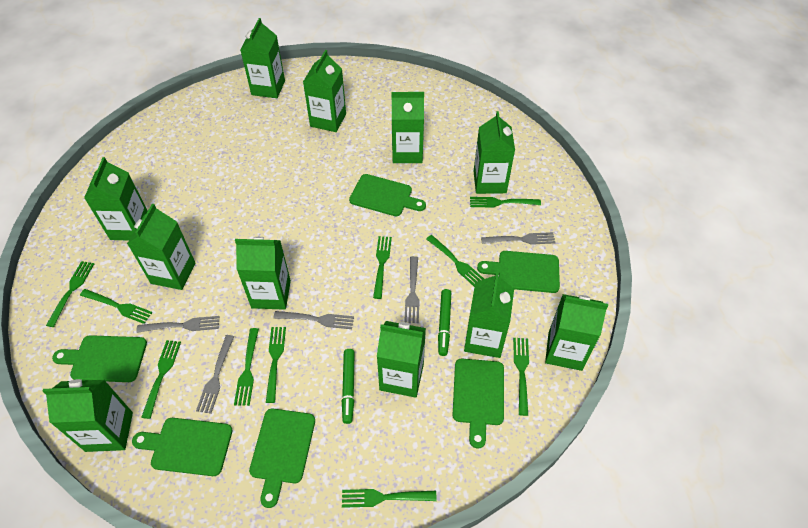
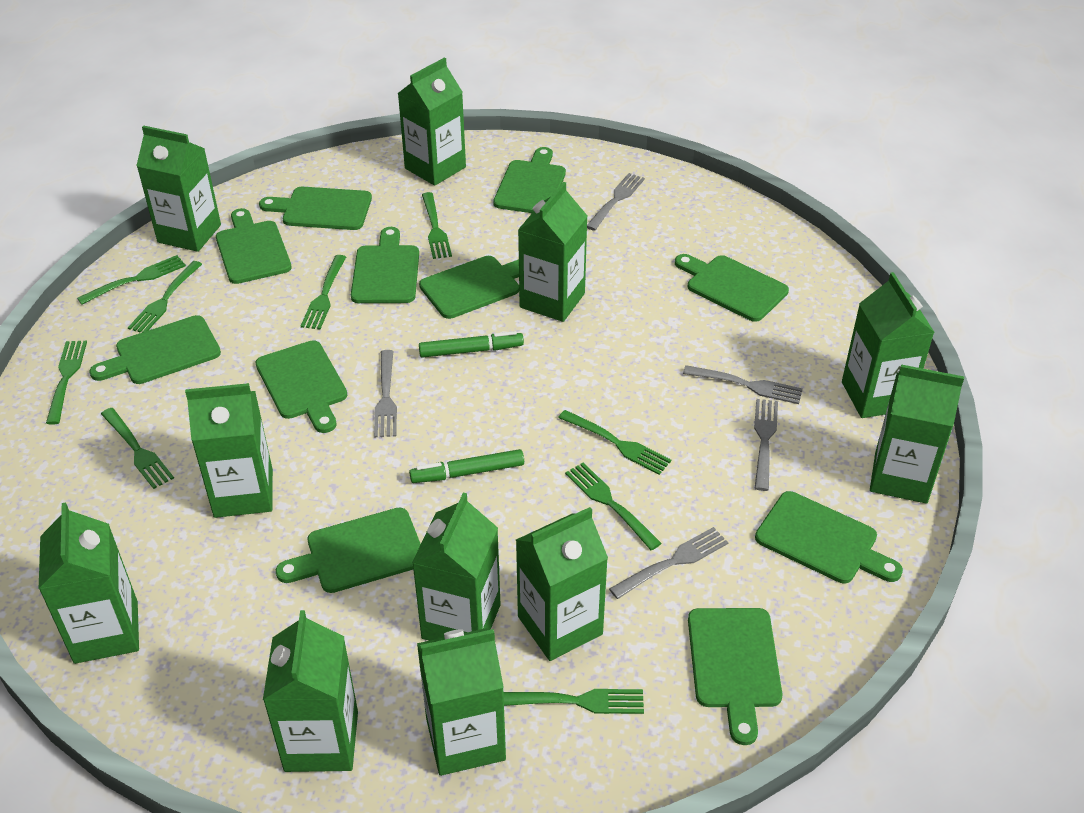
green cutting board: [52,335,147,382] [132,418,232,476] [249,409,315,508] [349,174,426,216] [453,359,504,449] [477,251,560,293] = 6 -> [89,315,221,384] [216,208,292,284] [256,340,347,433] [259,187,372,230] [276,507,421,593] [351,227,419,303] [419,256,519,319] [493,147,566,213] [675,254,789,322] [688,608,782,745] [755,491,903,583] = 11
green fork: [46,261,94,327] [80,289,153,324] [141,340,181,419] [234,328,259,406] [266,327,286,403] [342,489,437,508] [373,236,392,299] [426,235,484,287] [470,197,541,208] [513,338,529,416] = 10 -> [46,341,87,425] [77,255,186,305] [101,408,174,489] [128,261,202,332] [301,255,346,329] [422,192,452,259] [503,689,644,714] [558,410,671,475] [565,463,662,550] = 9

